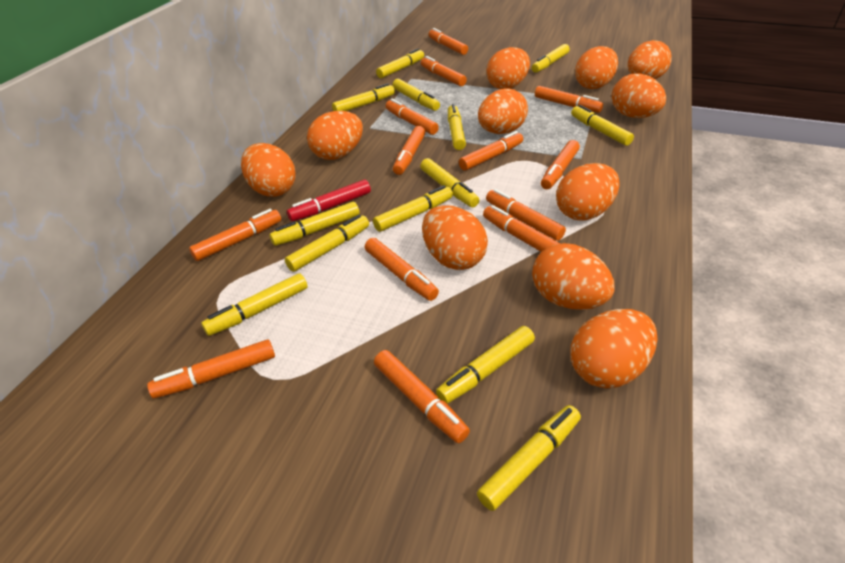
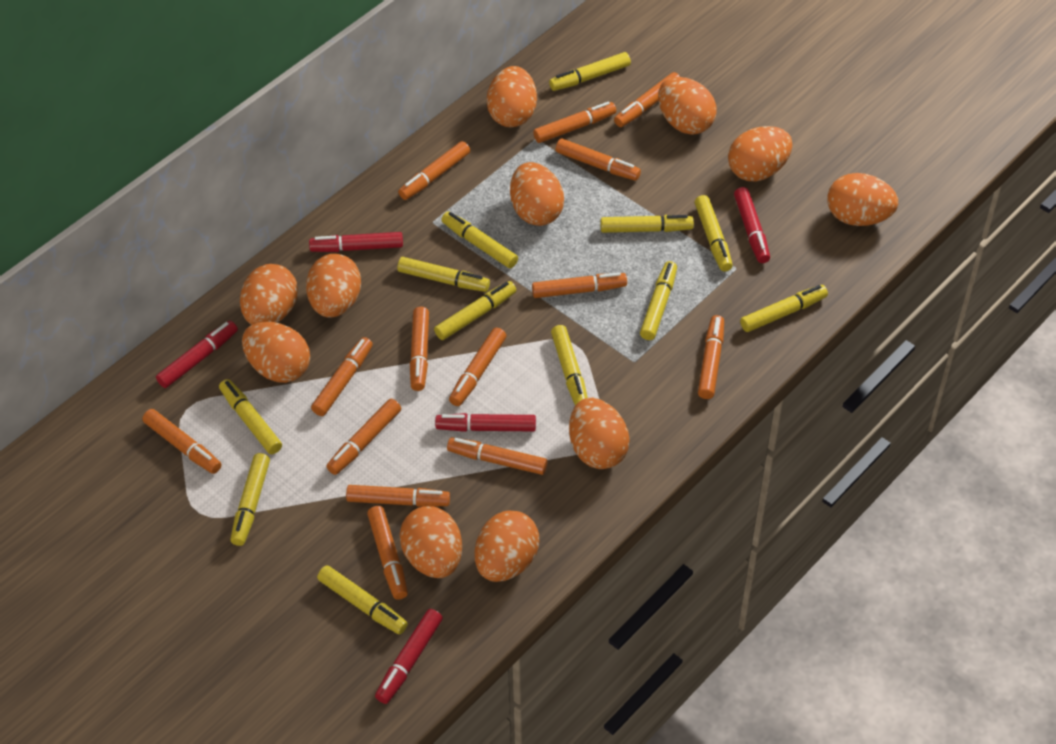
orange marker: [147,339,275,398] [189,209,281,261] [365,238,439,301] [374,350,470,443] [386,99,439,135] [393,126,425,175] [421,56,467,86] [428,28,468,55] [459,131,523,171] [483,205,561,252] [486,189,566,241] [535,86,603,113] [541,140,580,189] = 13 -> [142,409,221,474] [311,337,373,416] [326,399,401,475] [346,485,450,507] [367,506,408,600] [398,141,470,200] [410,307,429,391] [447,437,547,475] [449,328,506,406] [532,272,627,298] [533,102,616,143] [556,139,641,181] [614,72,680,127] [698,315,724,399] = 14
red marker: [287,180,371,221] = 1 -> [156,321,238,388] [309,232,403,252] [375,609,443,704] [435,413,536,432] [734,187,770,263] = 5
yellow marker: [201,273,308,336] [270,202,360,246] [285,215,369,272] [332,83,395,111] [373,185,453,232] [376,48,424,78] [393,79,440,111] [420,158,479,207] [436,326,535,404] [448,104,466,150] [477,405,581,511] [532,44,570,73] [571,105,634,146] = 13 -> [219,379,282,454] [230,453,270,546] [317,565,408,634] [397,257,490,292] [434,281,516,340] [441,211,518,268] [549,52,631,91] [551,325,588,405] [601,215,694,233] [640,261,677,340] [695,195,733,271] [740,285,828,332] = 12

